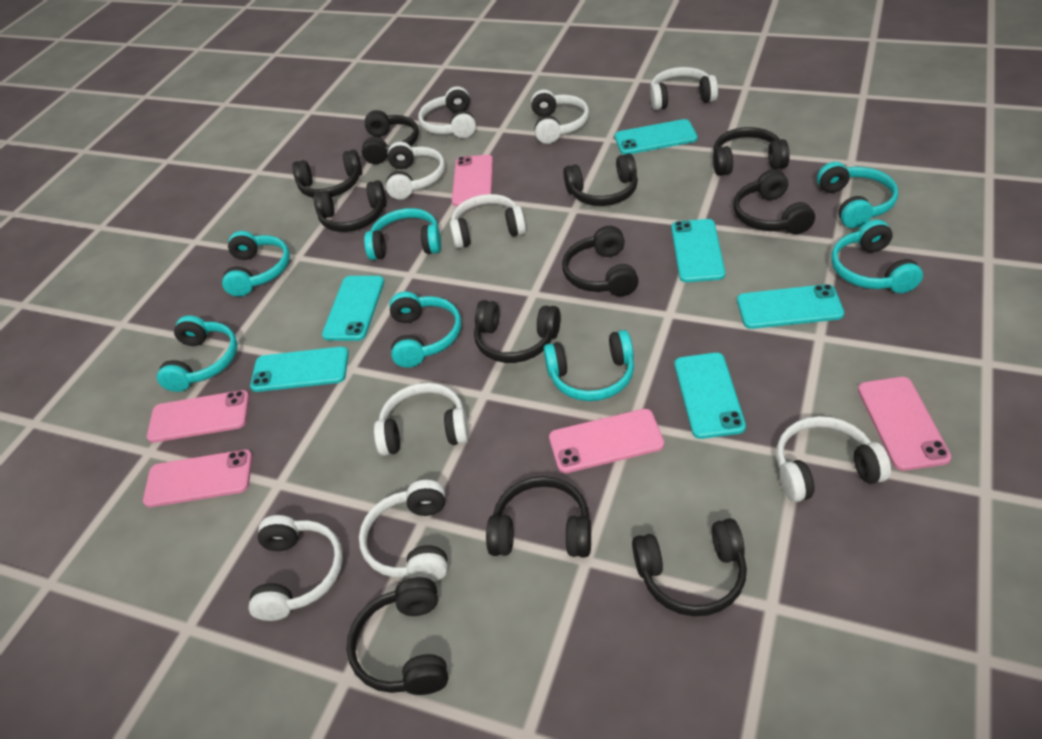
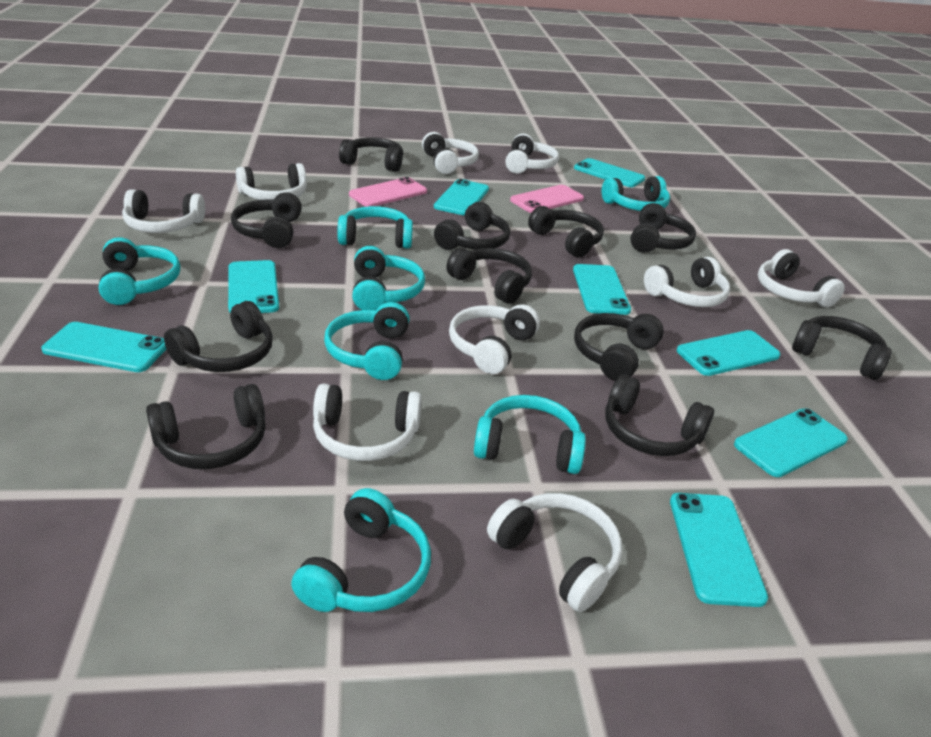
pink phone: [143,450,252,507] [147,390,249,443] [452,155,493,206] [549,409,664,473] [858,377,952,471] = 5 -> [349,177,427,207] [510,185,584,213] = 2
turquoise phone: [250,347,349,392] [322,276,384,341] [615,119,697,155] [671,219,725,282] [675,353,746,439] [737,284,844,329] = 6 -> [41,322,166,372] [228,260,279,313] [434,179,489,215] [573,264,631,315] [574,158,645,187] [670,493,768,607] [677,330,781,376] [734,408,848,477] = 8

